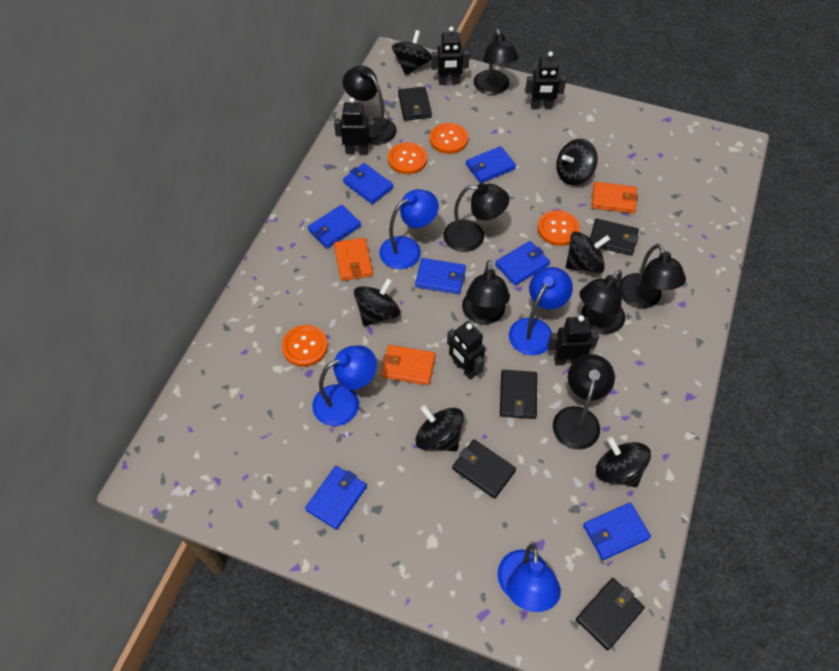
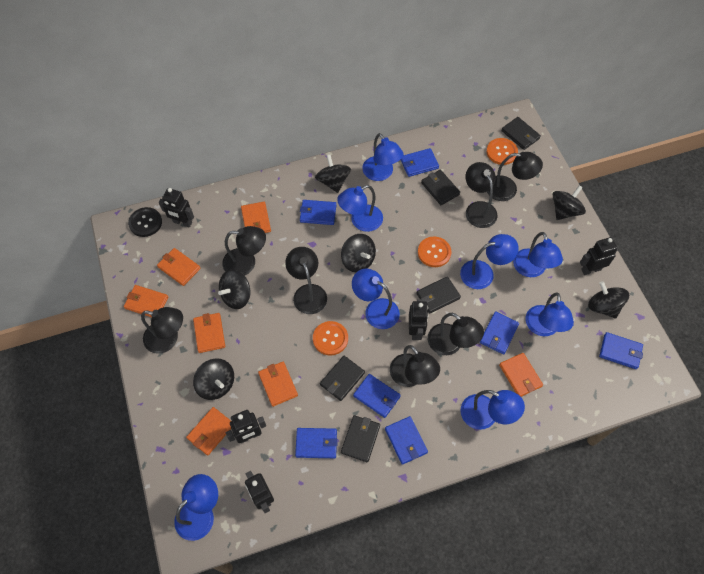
black button: none = 0 -> [128,207,162,237] = 1
blue lamp: [312,345,377,426] [379,189,439,269] [497,544,561,612] [509,267,573,356] = 4 -> [174,474,218,541] [337,185,383,232] [352,268,400,329] [362,133,403,181] [460,234,519,289] [460,390,525,430] [513,232,563,277] [525,292,574,336] = 8
orange button: [282,325,328,367] [388,142,427,174] [430,123,468,154] [538,210,580,246] = 4 -> [313,321,348,355] [418,236,451,267] [486,138,518,165] = 3
orange wallet: [334,237,373,281] [381,345,435,385] [592,182,638,214] = 3 -> [124,285,169,317] [157,248,201,286] [186,407,231,456] [193,313,225,353] [241,202,271,233] [258,362,298,407] [499,353,543,397] = 7

